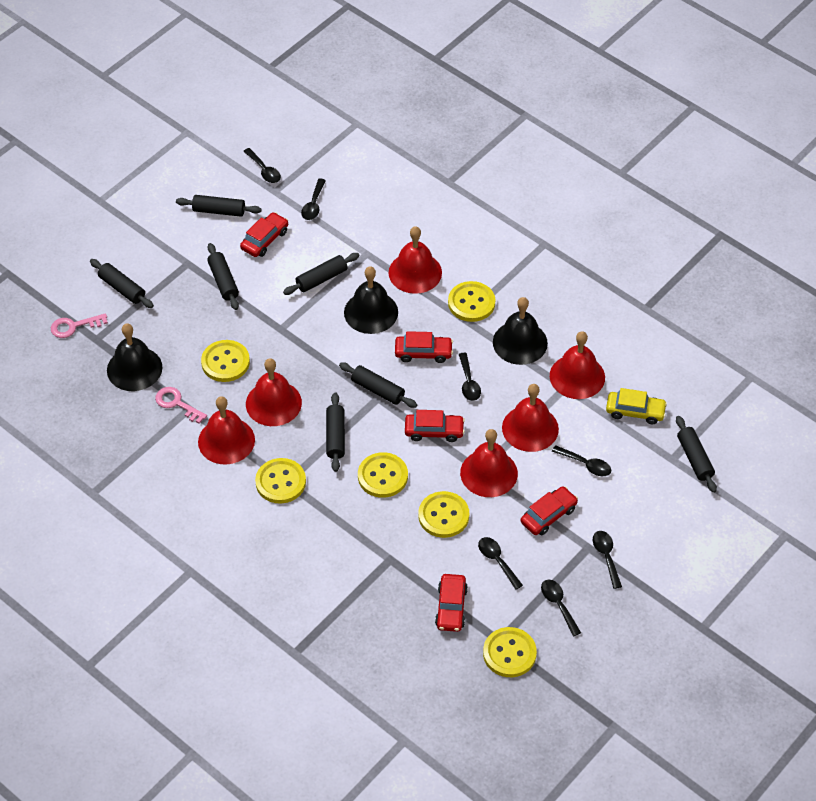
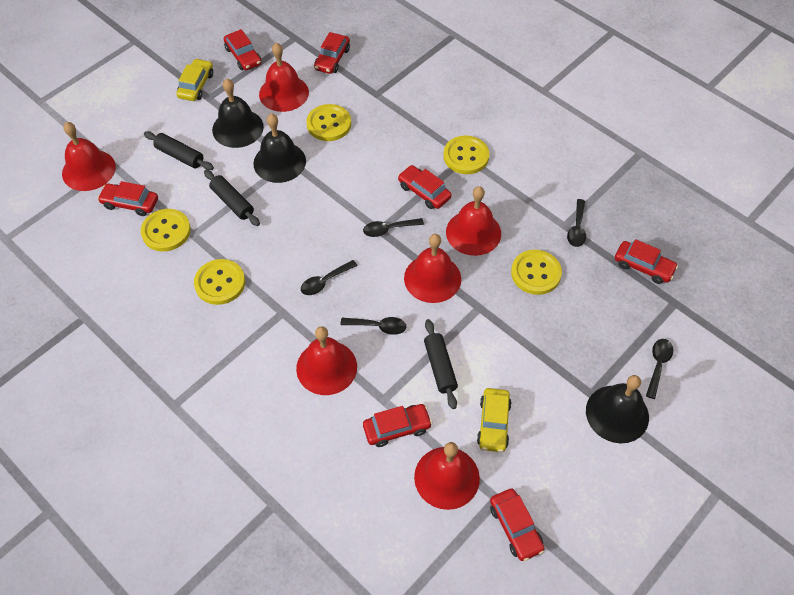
black rolling pin: [90,259,154,308] [176,195,261,217] [207,243,239,310] [283,253,360,295] [326,392,345,472] [339,363,417,408] [676,416,717,493] = 7 -> [144,131,214,170] [204,170,260,226] [424,319,458,409] = 3
black spoon: [243,148,281,183] [301,179,326,220] [459,353,481,401] [478,537,523,590] [541,579,581,636] [552,445,611,476] [593,531,622,589] = 7 -> [301,260,358,295] [340,317,406,335] [363,218,424,237] [567,199,586,247] [646,339,673,399] = 5
pink key: [51,313,108,338] [155,387,207,424] = 2 -> none = 0
red car: [240,212,288,257] [395,331,453,363] [405,410,465,442] [435,574,468,632] [521,486,578,535] = 5 -> [98,181,158,216] [224,29,261,70] [314,32,350,74] [363,404,432,447] [398,165,452,209] [490,488,545,561] [615,239,678,284] = 7
yellow button: [201,340,250,382] [255,458,306,504] [358,452,408,498] [418,491,469,538] [448,281,495,322] [483,627,537,677] = 6 -> [141,209,191,251] [194,259,245,305] [306,104,351,141] [443,136,490,174] [511,250,562,295] = 5
yellow car: [606,388,667,424] = 1 -> [177,58,213,101] [477,388,512,452] = 2

